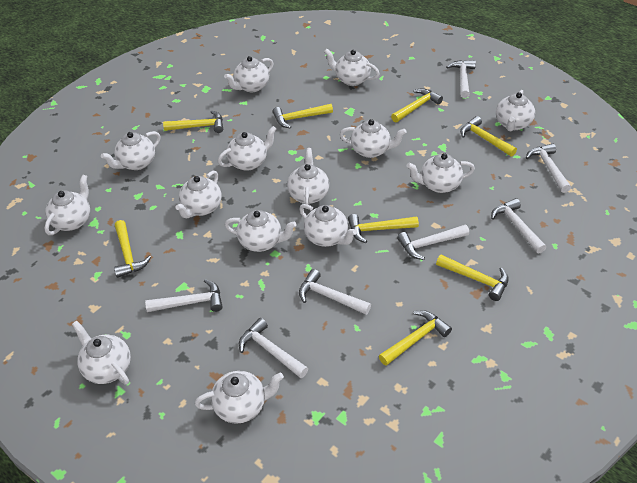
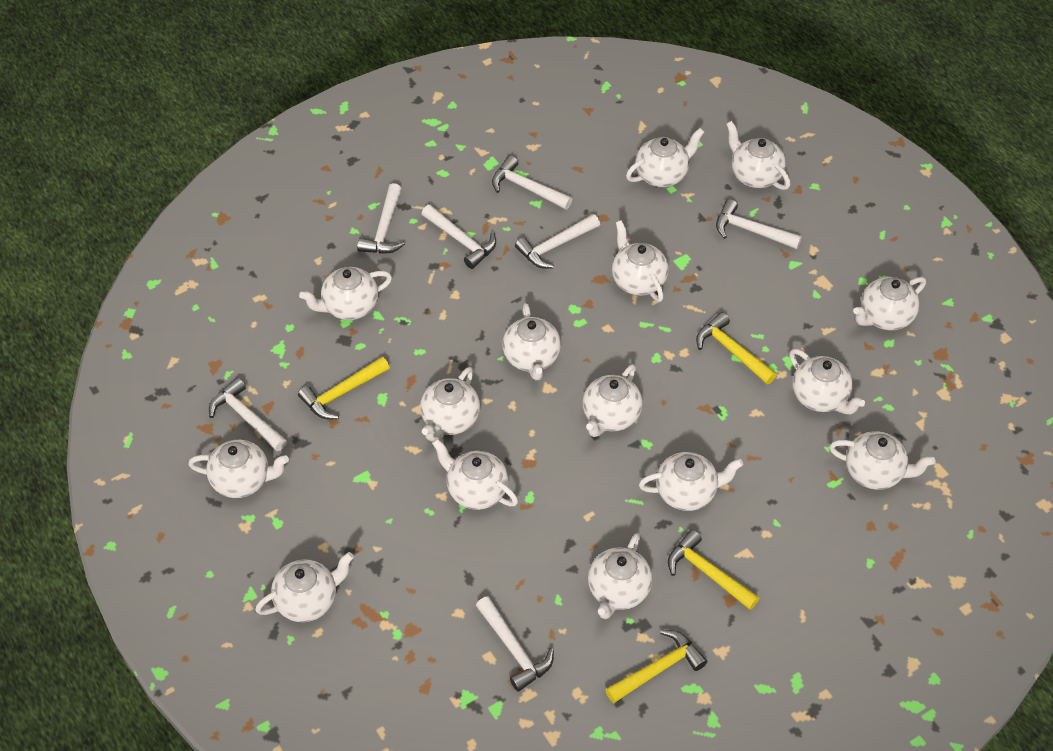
white teapot: [45,175,90,235] [72,321,131,384] [101,131,160,170] [175,170,222,218] [195,371,284,424] [218,126,277,171] [224,56,273,92] [225,210,297,252] [287,148,329,209] [299,204,357,247] [324,49,379,86] [340,119,406,158] [407,153,475,193] [496,90,535,131] = 14 -> [188,440,289,498] [255,552,354,622] [299,267,392,320] [420,367,480,442] [432,439,518,510] [502,303,561,380] [583,364,643,437] [588,533,652,619] [612,220,669,302] [626,128,704,187] [639,452,743,511] [726,121,790,190] [789,349,865,415] [829,431,936,490] [853,277,926,330] = 15
yellow hammer: [114,220,151,278] [163,111,223,133] [273,104,333,128] [348,214,419,243] [379,310,452,366] [391,88,443,123] [436,255,509,301] [460,116,517,157] = 8 -> [298,357,390,420] [605,630,707,703] [668,529,759,610] [696,312,777,384] = 4

